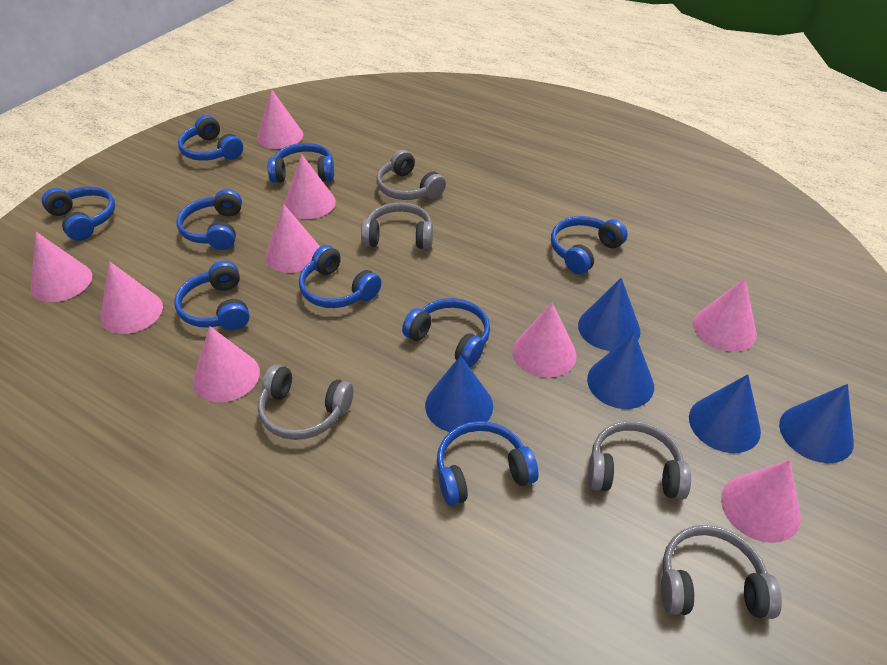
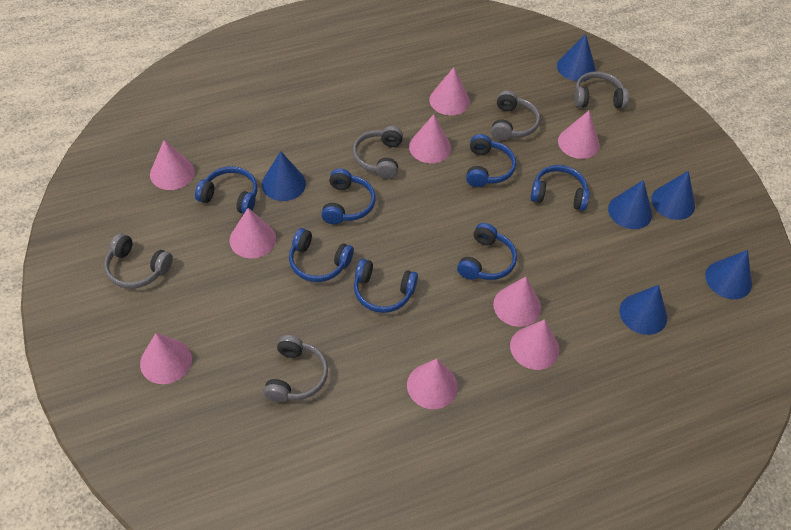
blue cone: [425,355,493,432] [578,278,641,351] [587,332,654,409] [689,374,761,453] [779,384,854,463] = 5 -> [262,151,306,201] [557,34,596,81] [608,180,652,229] [620,285,667,335] [651,171,695,220] [705,250,752,299] = 6
blue headphones: [42,186,115,241] [174,261,250,330] [176,189,242,250] [178,115,243,161] [268,143,334,183] [299,245,381,308] [402,298,490,367] [437,421,538,506] [551,216,628,274] = 9 -> [195,166,257,214] [289,228,354,282] [321,169,376,224] [354,259,418,313] [457,223,517,280] [466,134,516,187] [530,165,590,211] = 7

